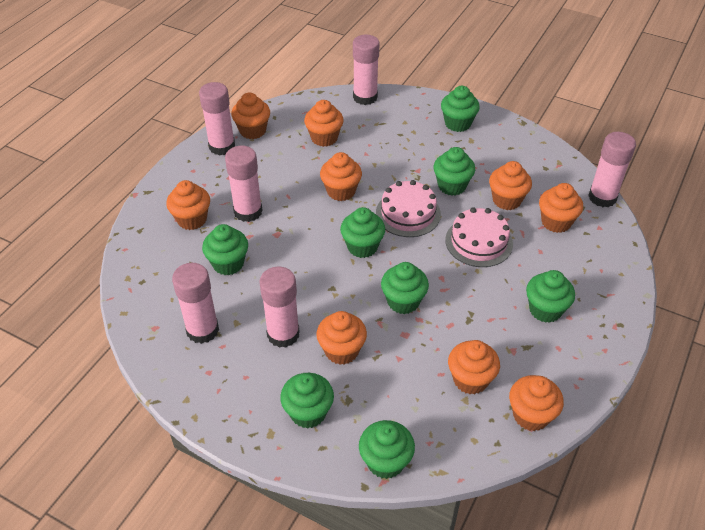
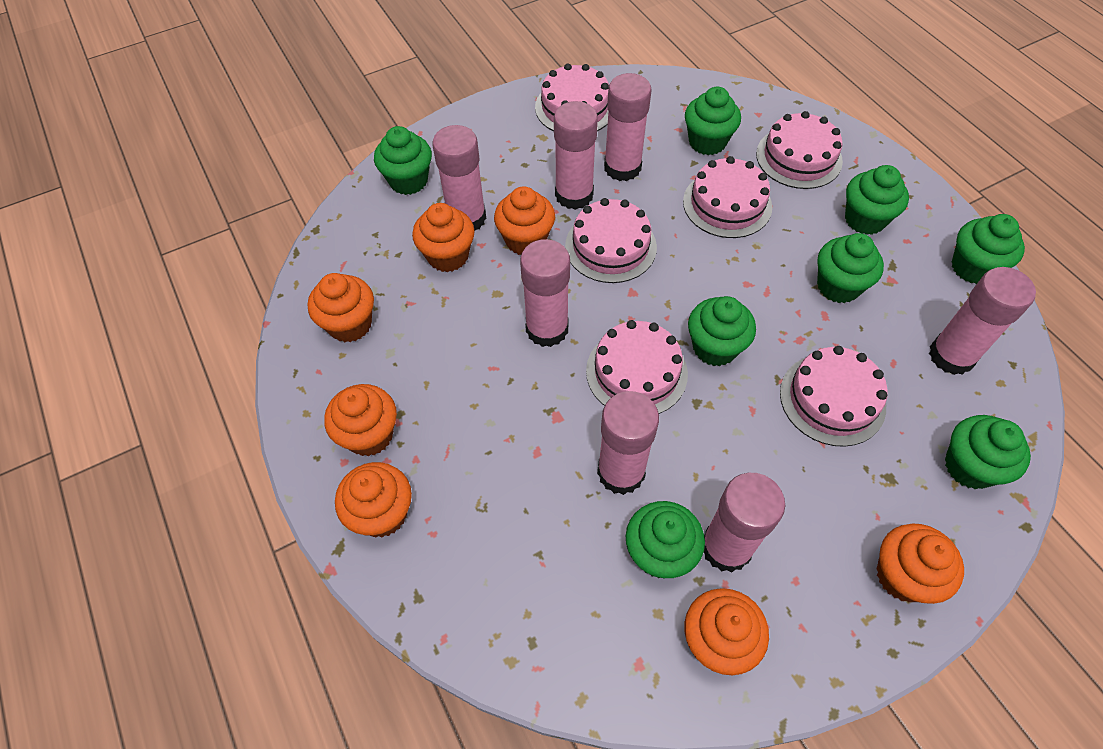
orange cupcake: [166,180,210,230] [231,93,270,139] [304,100,344,147] [316,311,367,365] [320,152,362,201] [448,340,500,394] [489,161,532,210] [509,375,564,431] [539,183,583,233] = 9 -> [308,273,374,342] [324,384,397,456] [335,462,412,538] [412,203,475,272] [494,187,555,255] [684,588,769,675] [876,524,964,604] = 7
pink cake: [376,180,441,237] [445,207,513,267] = 2 -> [535,63,609,131] [565,198,657,283] [586,320,688,414] [683,156,772,238] [756,111,843,189] [780,346,888,447] = 6
pink glue stick: [172,263,219,344] [199,82,235,155] [225,146,263,222] [259,267,300,348] [353,35,379,105] [588,132,636,207] = 6 -> [432,125,486,230] [520,239,570,347] [554,101,598,210] [597,391,659,495] [604,73,652,181] [704,473,785,573] [929,267,1036,375] = 7

